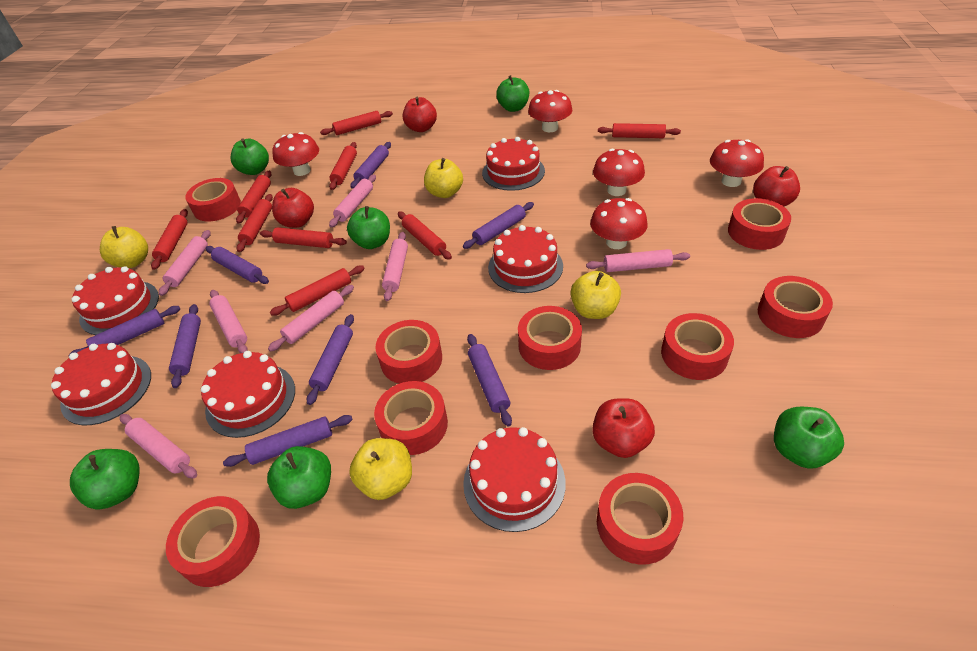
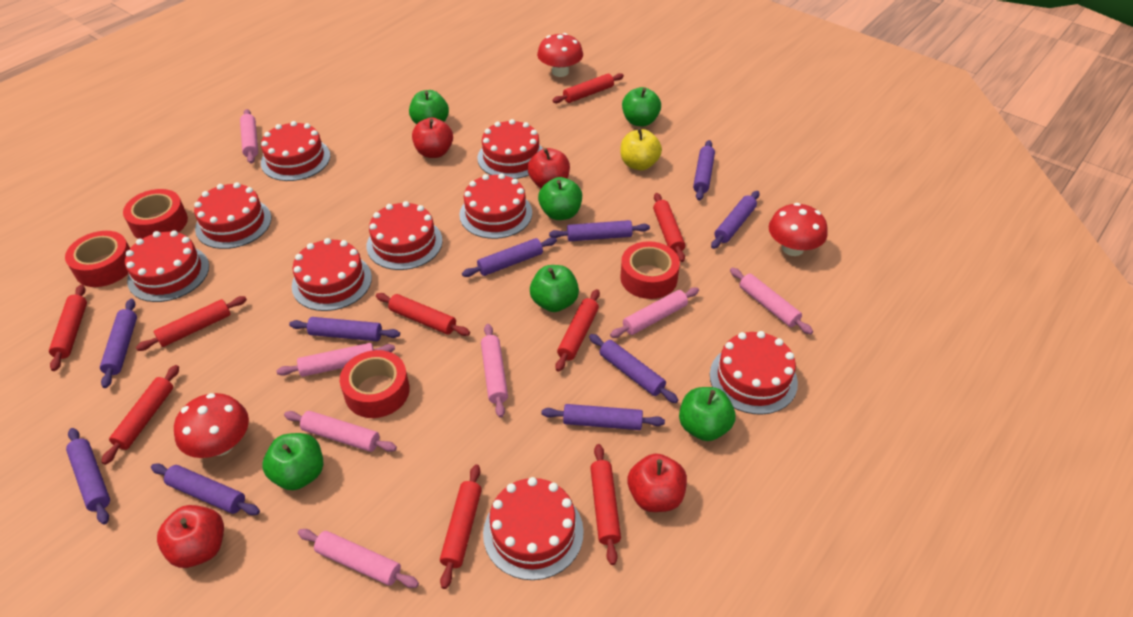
purple rolling pin: [68,306,180,356] [169,304,201,388] [206,246,269,284] [223,415,353,467] [307,314,354,405] [350,142,391,189] [463,202,534,249] [467,334,512,427] = 8 -> [66,428,110,524] [100,299,137,388] [151,463,260,515] [289,317,400,341] [462,237,557,277] [542,404,665,430] [549,220,650,241] [589,334,678,403] [693,140,715,201] [711,191,759,249] = 10
red cake: [51,343,151,425] [72,266,159,335] [201,351,295,438] [463,427,566,532] [482,137,545,191] [488,225,563,293] = 6 -> [125,231,209,302] [194,182,271,249] [261,121,330,181] [292,238,372,311] [367,201,442,270] [459,173,532,239] [478,119,543,179] [483,477,584,580] [710,331,798,415] = 9
red mushroom: [272,132,319,176] [528,90,572,132] [590,198,648,249] [593,148,645,196] [710,139,764,187] = 5 -> [174,393,249,458] [537,33,583,77] [769,203,828,256] = 3
red tape: [166,496,260,587] [185,178,241,221] [374,381,448,455] [375,320,442,384] [518,306,582,370] [597,473,683,565] [661,313,734,380] [728,198,791,250] [758,276,833,338] = 9 -> [65,231,130,287] [123,189,188,239] [340,350,410,418] [620,241,680,299] = 4
yellow apple: [100,226,148,268] [349,438,412,500] [424,158,463,198] [570,271,621,319] = 4 -> [621,128,662,170] = 1

